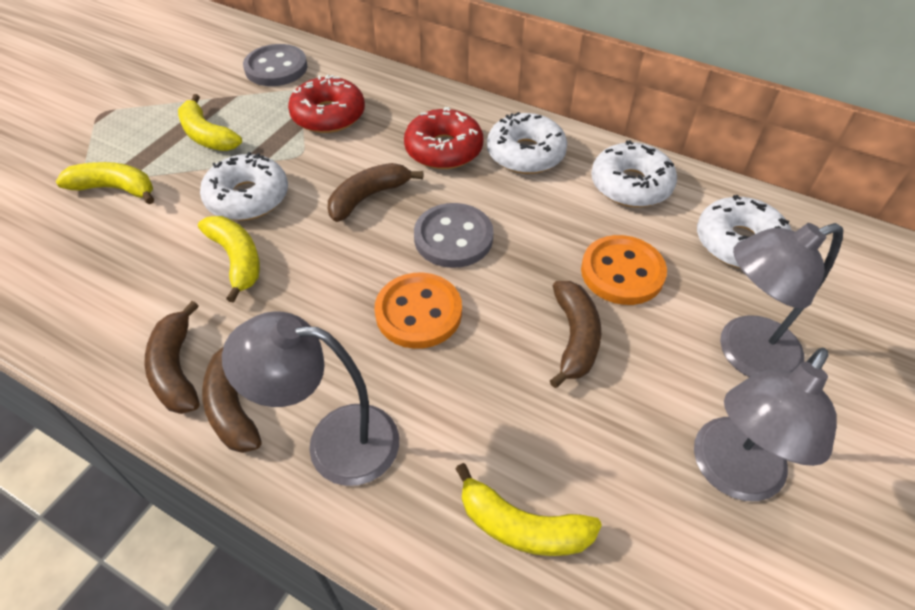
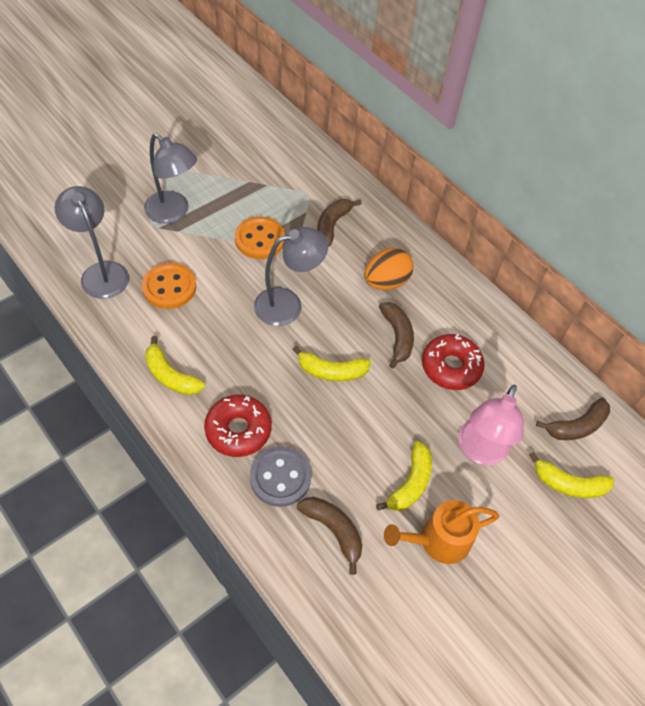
grey button: [243,44,308,86] [414,203,494,268] = 2 -> [250,446,311,507] = 1
orange egg: none = 0 -> [364,248,413,290] = 1
orange watering can: none = 0 -> [384,500,499,564] = 1
pink lamp: none = 0 -> [459,384,524,465] = 1
white donut: [200,152,288,221] [487,112,567,174] [591,140,677,207] [697,195,791,268] = 4 -> none = 0

